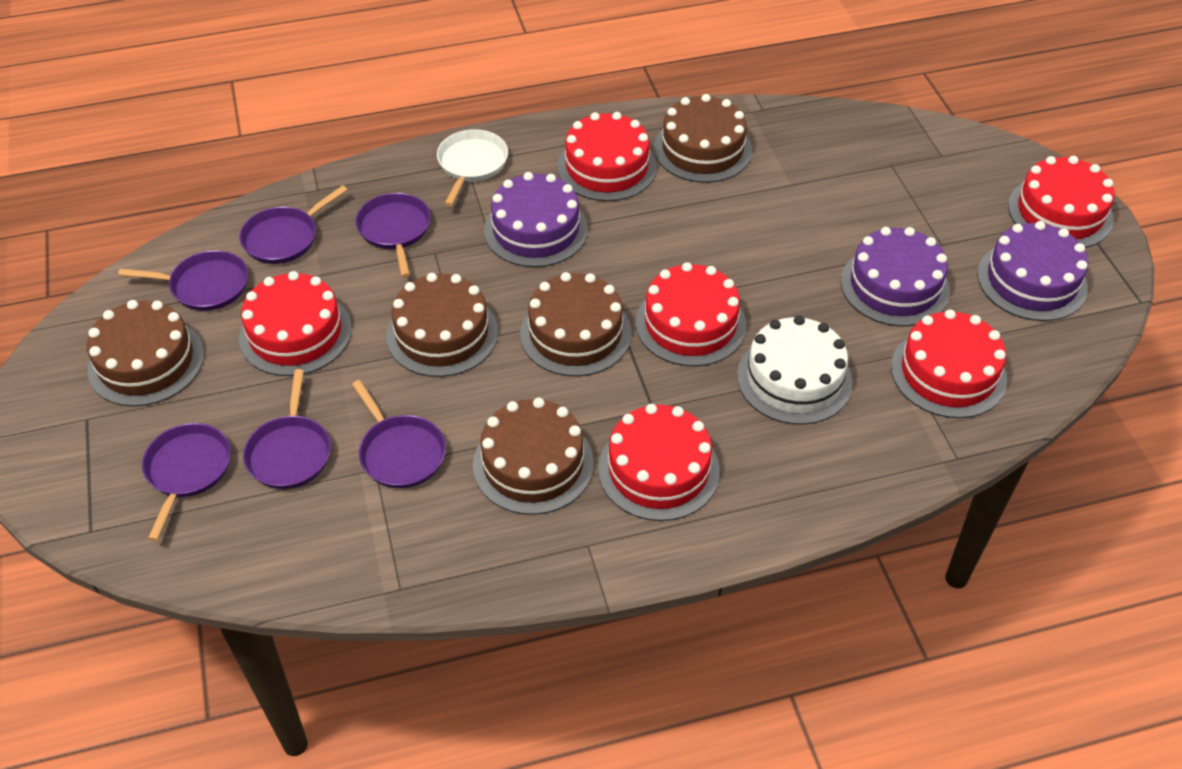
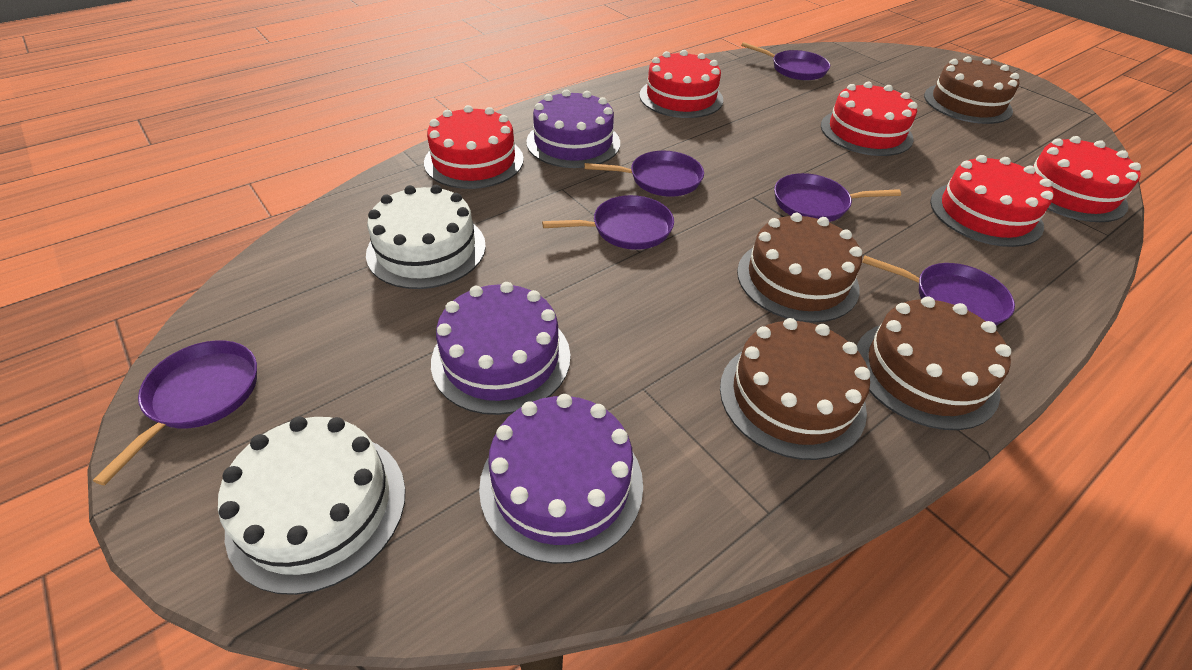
brown cake: [87,300,204,407] [386,273,498,377] [473,398,594,515] [520,272,631,376] [654,94,752,183] = 5 -> [720,318,870,460] [737,213,862,323] [857,297,1011,430] [924,56,1019,124] = 4
red cake: [239,271,352,376] [557,112,657,201] [598,404,720,521] [636,262,746,366] [891,310,1007,418] [1008,156,1115,248] = 6 -> [424,105,524,189] [639,50,723,118] [821,82,917,156] [930,155,1054,247] [1030,136,1141,222] = 5
white cake: [737,315,853,425] = 1 -> [218,416,406,595] [366,185,486,289] = 2
white pan: [437,129,508,206] = 1 -> none = 0

